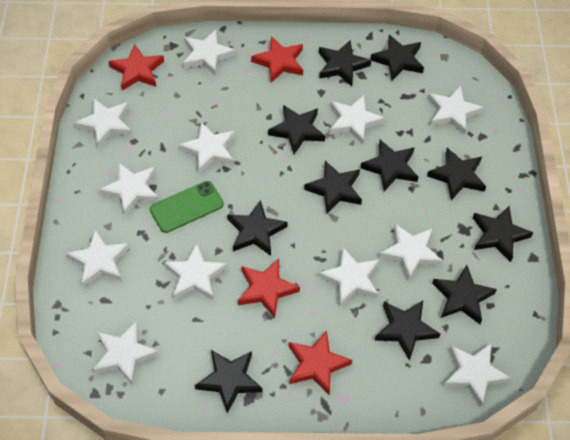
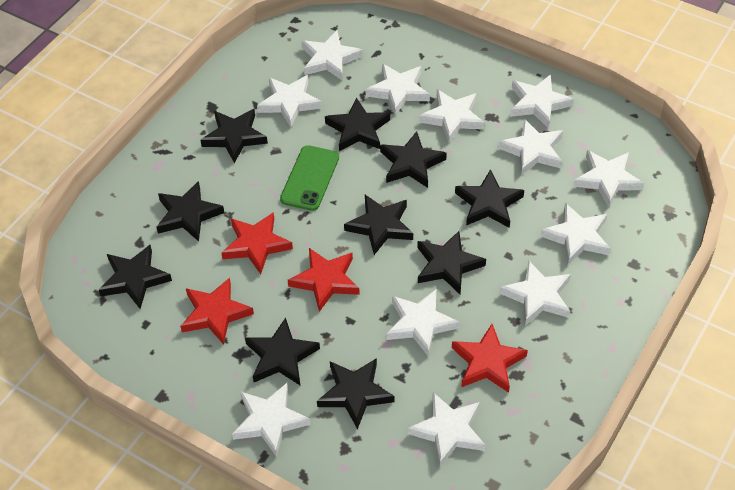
black star: [195,350,263,414] [227,200,288,256] [268,105,325,154] [304,161,362,214] [319,40,371,87] [360,140,418,191] [370,35,424,81] [375,300,440,361] [427,148,486,200] [432,265,497,324] [473,206,533,262] = 11 -> [99,245,172,309] [156,181,224,241] [200,109,268,163] [245,317,320,385] [317,358,394,429] [325,98,390,151] [344,195,413,255] [380,131,447,188] [418,231,486,294] [455,169,524,228] = 10

